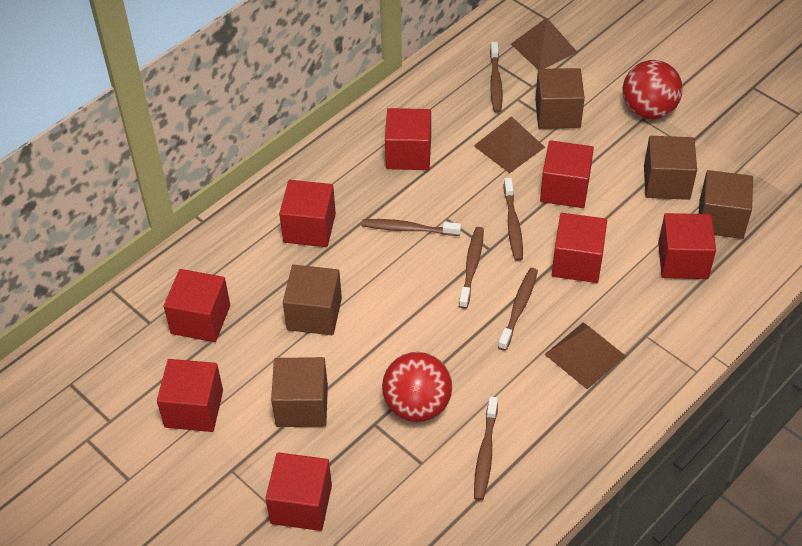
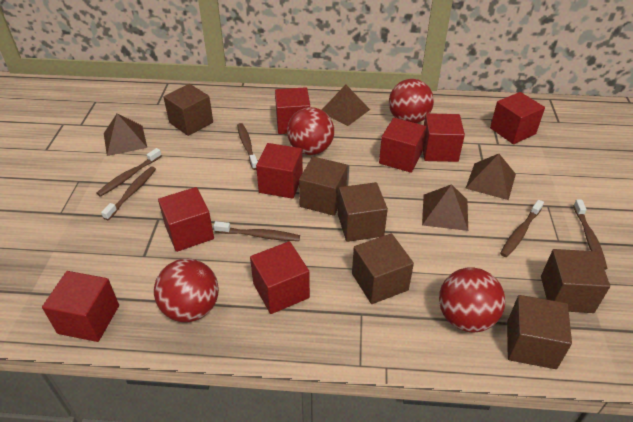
brown cube: [271,357,328,427] [283,265,342,335] [535,68,585,129] [644,136,697,200] [699,170,753,239] = 5 -> [163,84,213,136] [299,157,348,216] [338,182,388,242] [352,233,414,304] [507,295,572,369] [541,249,610,313] = 6
brown pyramid: [474,116,545,173] [511,17,577,69] [544,322,626,389] = 3 -> [104,113,147,156] [322,85,370,126] [422,184,468,231] [465,154,516,200] = 4
red ball: [382,352,452,422] [623,60,682,119] = 2 -> [154,259,219,322] [287,107,334,155] [389,79,434,123] [439,267,505,332] = 4

